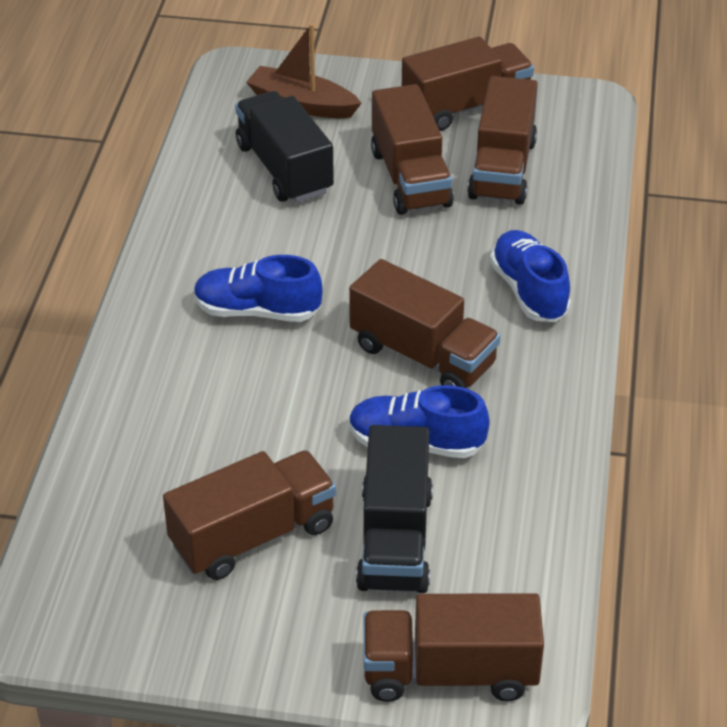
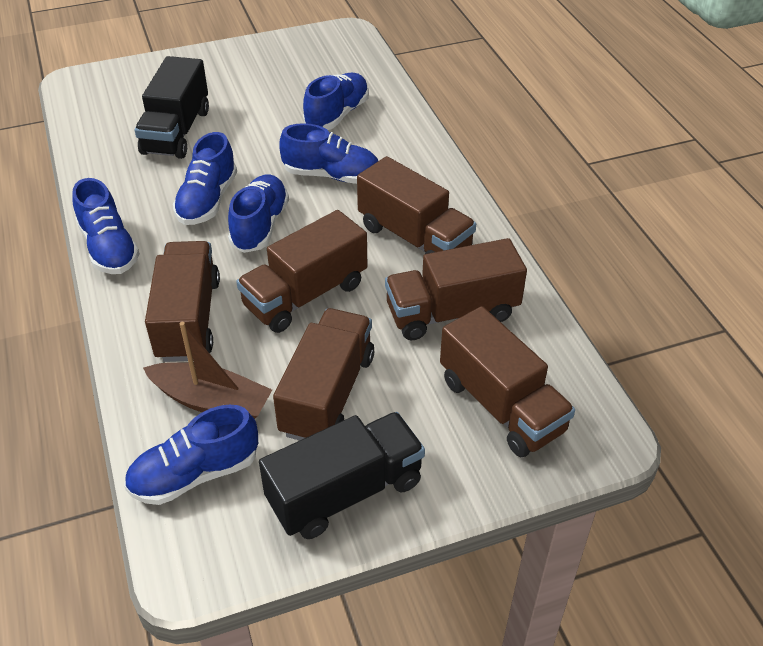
blue shoe: [194,255,323,322] [349,385,489,458] [490,230,571,322] = 3 -> [72,178,140,274] [124,405,258,505] [173,132,237,225] [228,174,289,253] [279,123,378,184] [303,73,369,130] = 6

